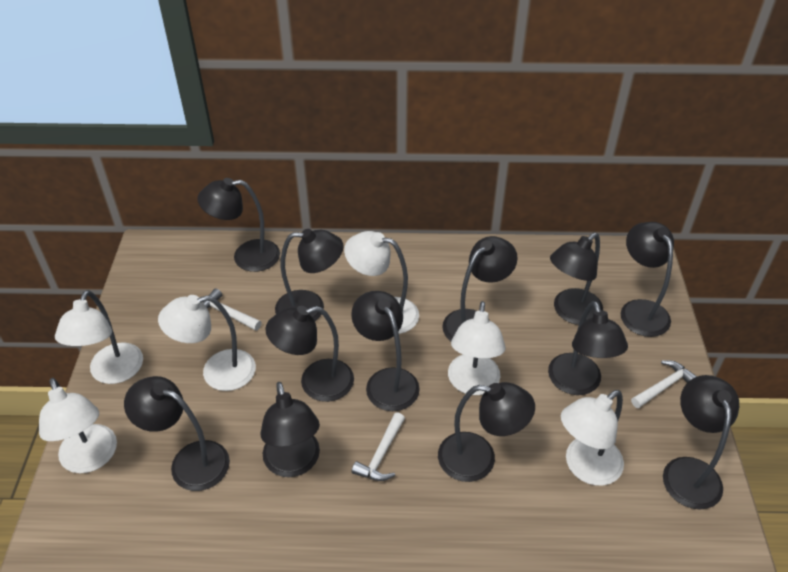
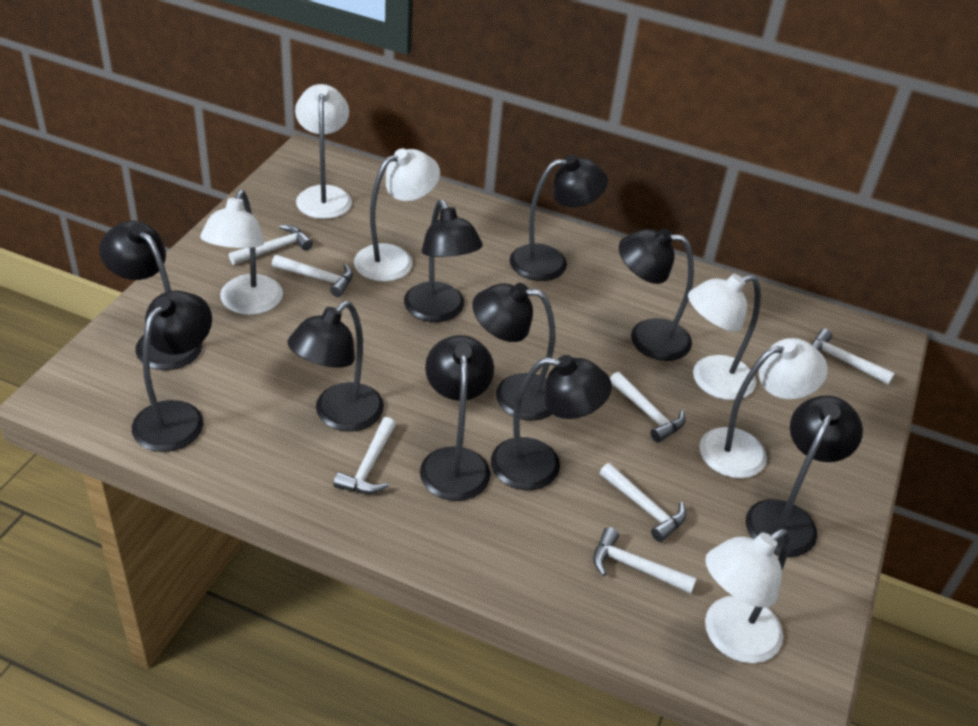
black lamp: [124,376,230,491] [197,178,280,272] [261,382,320,477] [265,306,354,402] [275,229,344,321] [351,291,420,411] [438,382,535,482] [442,236,518,341] [548,301,628,395] [550,233,603,325] [621,222,674,337] [663,375,739,510] = 12 -> [99,221,202,370] [132,291,212,452] [288,301,384,432] [404,200,483,322] [420,335,494,501] [472,283,555,421] [491,355,612,490] [510,155,608,281] [619,228,694,361] [746,395,863,557] = 10
white hammer: [202,288,262,331] [352,412,405,481] [631,360,697,409] = 3 -> [229,225,313,265] [272,255,353,297] [334,417,396,494] [593,527,697,594] [600,463,686,542] [610,372,685,443] [811,329,895,385] = 7

